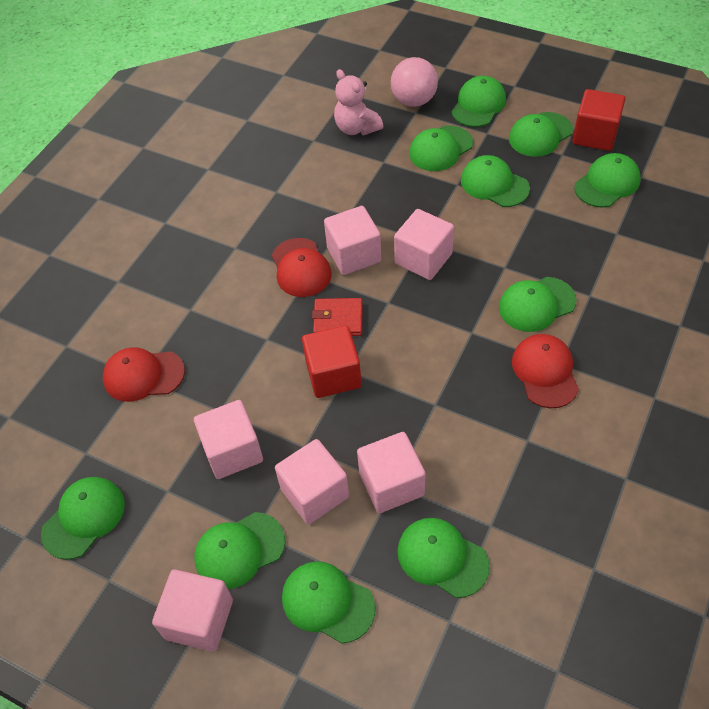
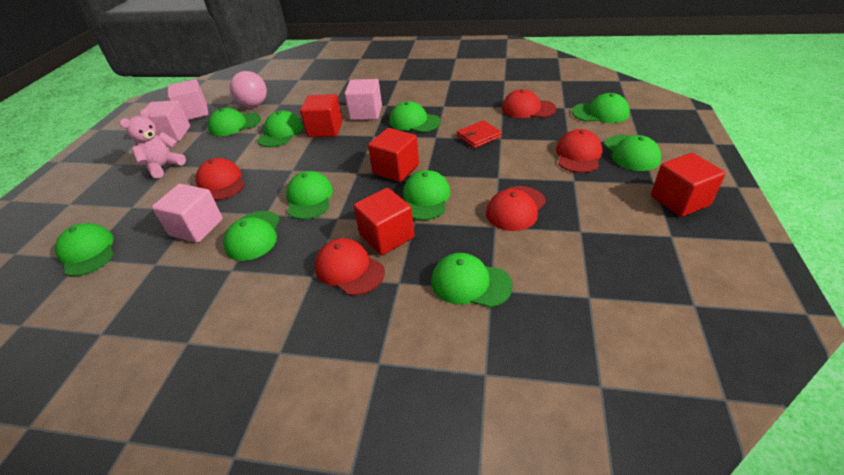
pink cube: [152,569,233,652] [194,400,263,479] [275,439,349,524] [324,206,381,275] [357,432,425,513] [394,209,454,280] = 6 -> [138,100,190,141] [152,184,223,243] [168,79,208,120] [344,79,382,120] = 4
red cap: [103,347,185,402] [272,238,332,297] [512,334,579,408] = 3 -> [195,158,245,200] [315,238,385,296] [486,186,546,231] [502,89,556,118] [556,129,602,173] = 5
red cube: [302,325,362,398] [572,89,625,151] = 2 -> [300,94,343,137] [353,188,415,255] [368,128,419,182] [651,153,726,217] = 4

